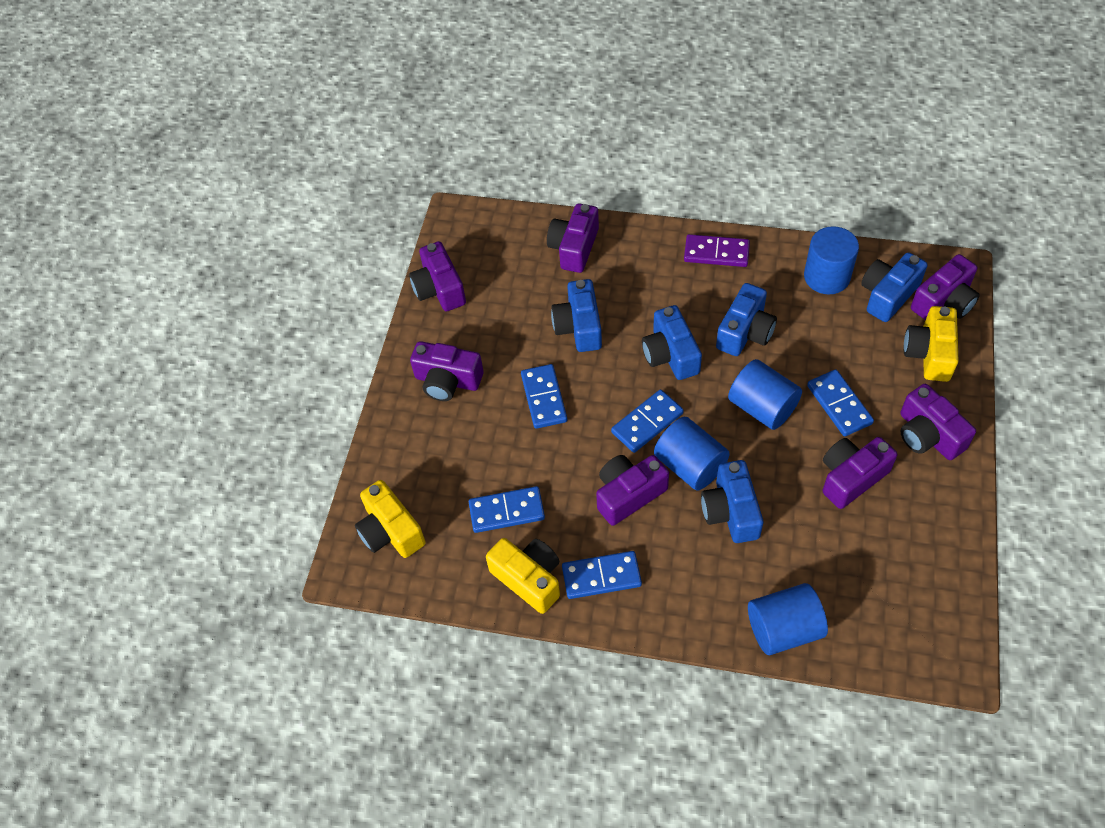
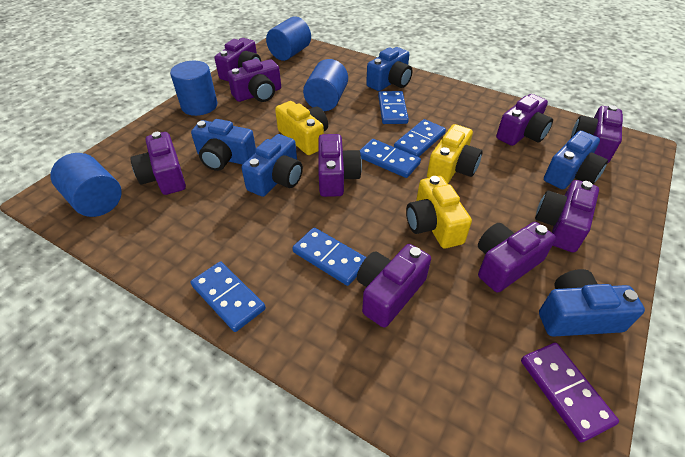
purple camera: [409,241,466,311] [410,341,484,401] [547,203,599,273] [596,455,669,526] [823,437,897,509] [900,384,976,460] [911,254,980,320] = 7 -> [131,132,186,195] [215,38,261,82] [227,59,281,102] [318,134,362,197] [357,244,431,328] [478,222,556,293] [496,94,553,146] [535,180,599,253] [571,105,623,163] = 9

